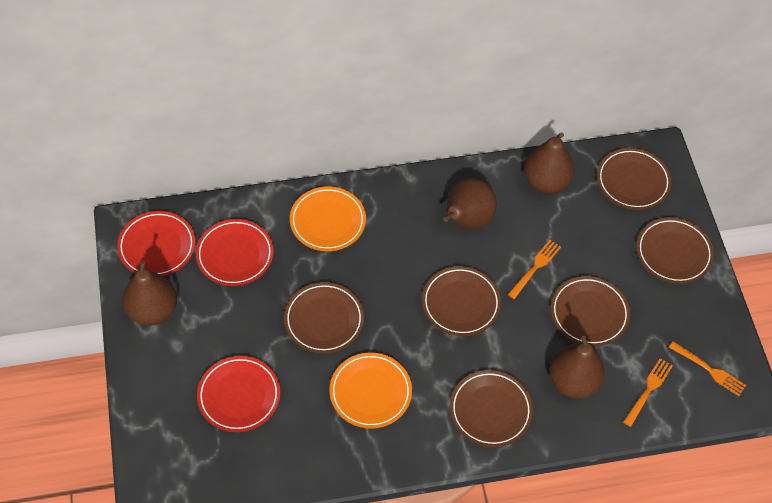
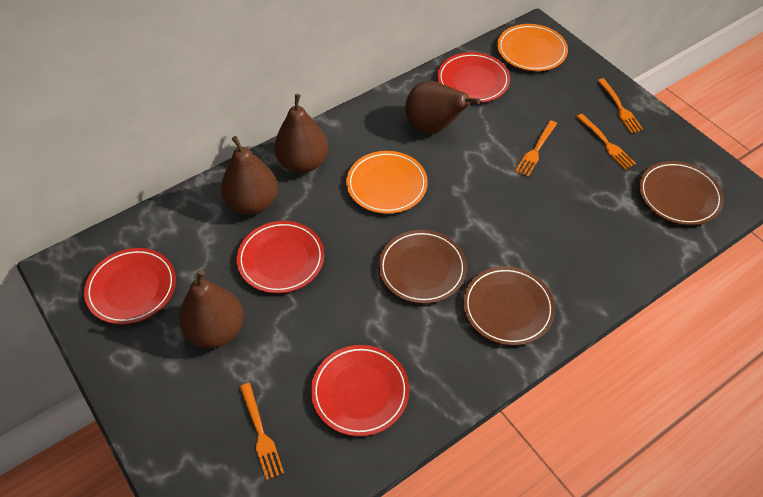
brown plate: [284,282,364,353] [422,266,501,336] [450,370,533,447] [551,276,630,346] [597,148,671,210] [637,217,714,284] = 6 -> [379,230,467,304] [463,266,555,346] [639,161,724,225] = 3
orange fork: [507,240,561,299] [623,358,673,427] [669,341,746,396] = 3 -> [240,383,284,480] [515,120,557,177] [576,114,636,170] [597,78,644,133] = 4
red plate: [117,211,196,276] [196,219,274,286] [197,356,280,432] = 3 -> [84,248,176,325] [237,221,324,294] [311,345,409,436] [437,52,510,103] = 4

